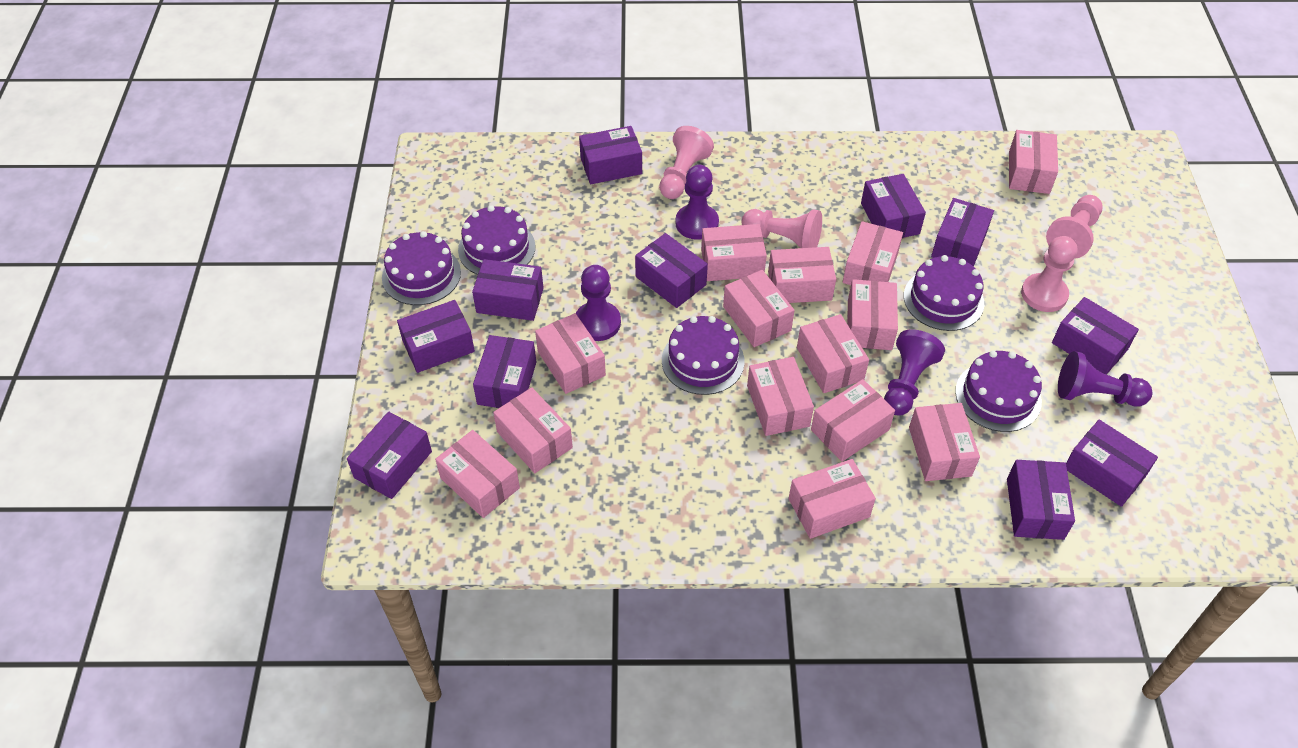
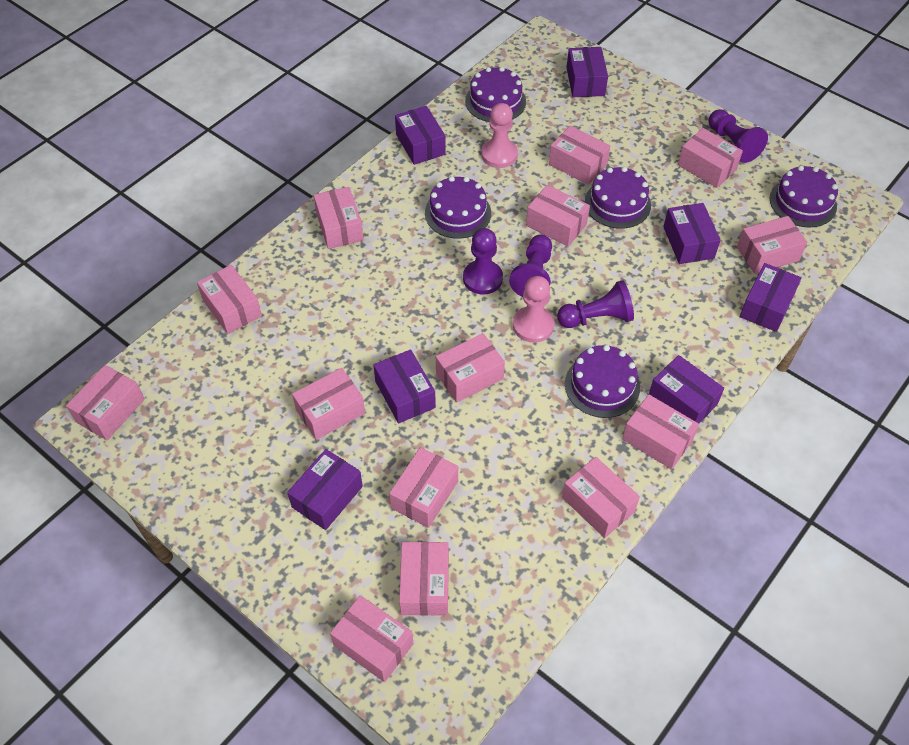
pink pawn: [659,126,714,199] [741,209,822,248] [1021,236,1077,312] [1046,195,1103,259] = 4 -> [481,103,518,168] [513,276,554,343] = 2
purple box: [347,412,432,499] [397,300,475,373] [472,259,544,321] [473,335,536,408] [579,126,642,184] [635,233,708,308] [861,174,926,238] [931,198,994,267] [1007,460,1075,540] [1052,297,1139,374] [1066,420,1158,507] = 11 -> [287,449,363,530] [373,349,436,423] [395,106,446,165] [567,47,608,97] [649,355,724,423] [663,203,721,264] [740,263,802,332] = 7

